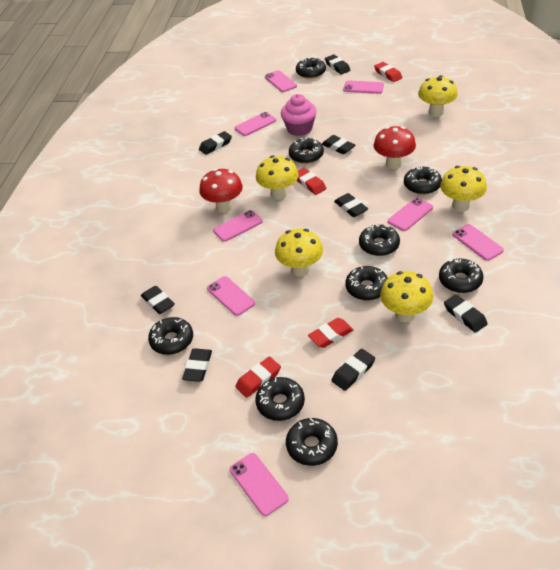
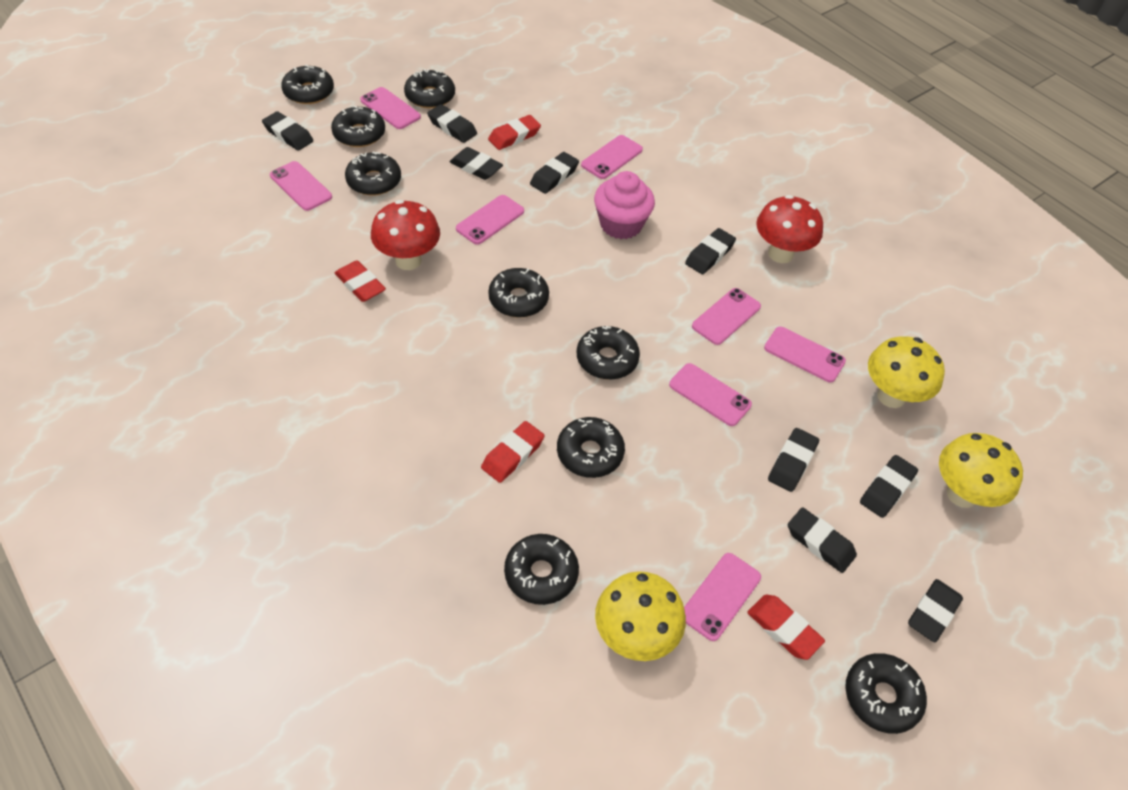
black eraser: [141,286,175,314] [182,348,212,382] [199,131,232,155] [322,135,355,154] [325,55,350,74] [331,349,375,391] [334,193,368,217] [444,294,488,333] = 8 -> [262,111,313,151] [427,104,477,143] [450,147,503,180] [530,152,579,194] [685,228,736,274] [768,428,819,492] [788,507,857,573] [860,455,918,518] [908,579,963,643] = 9
yellow mushroom: [256,156,299,200] [275,228,323,277] [380,271,433,323] [418,75,458,117] [440,166,487,212] = 5 -> [595,571,686,661] [868,336,945,408] [939,433,1023,508] = 3

